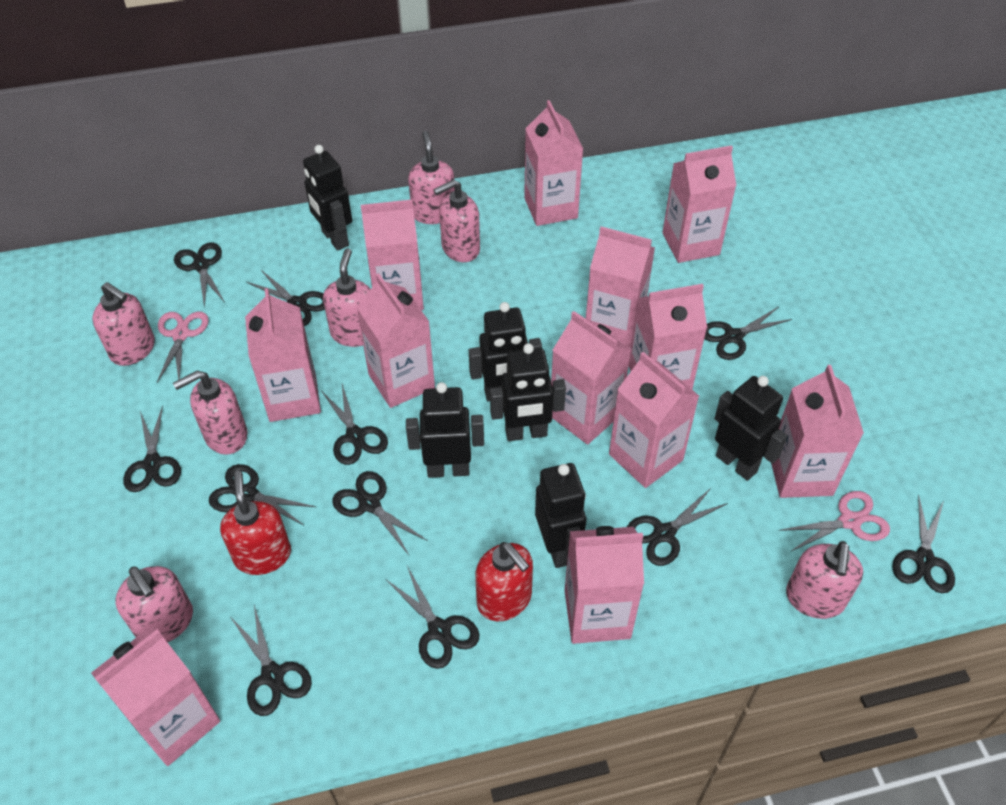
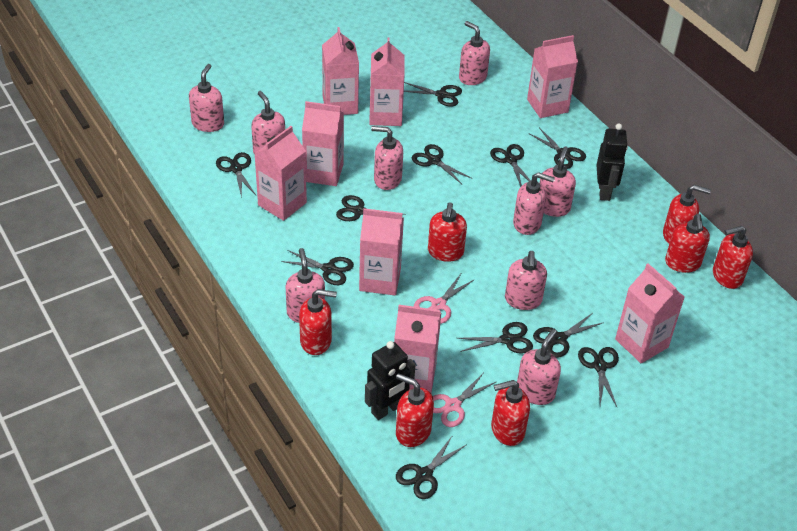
black robot: [303,145,352,251] [406,382,484,478] [469,302,542,401] [490,343,566,441] [535,463,586,568] [714,376,787,481] = 6 -> [365,341,416,420] [596,123,628,201] = 2
pink carton: [91,627,220,766] [245,288,321,422] [356,273,435,408] [361,200,424,310] [524,100,583,226] [551,311,631,445] [564,526,644,644] [586,226,655,348] [609,352,699,488] [629,284,707,389] [662,145,736,263] [771,365,864,498] = 12 -> [254,126,307,221] [302,101,344,186] [322,27,359,115] [359,208,404,295] [369,37,405,126] [394,305,441,393] [527,35,578,118] [615,263,685,363] = 8
pink soap dispenser: [92,282,155,366] [115,566,193,642] [173,371,248,455] [323,248,371,347] [408,131,455,224] [433,179,480,262] [786,541,863,619] = 7 -> [189,64,224,132] [251,91,285,155] [286,248,325,323] [371,126,403,190] [459,21,490,85] [505,251,547,310] [513,172,555,235] [517,329,561,405] [540,146,576,217] = 9
red soap dispenser: [220,471,291,575] [475,542,533,621] = 2 -> [299,289,337,355] [396,373,434,447] [428,202,467,262] [491,380,530,446] [663,185,711,244] [665,214,710,273] [713,226,753,289] = 7

